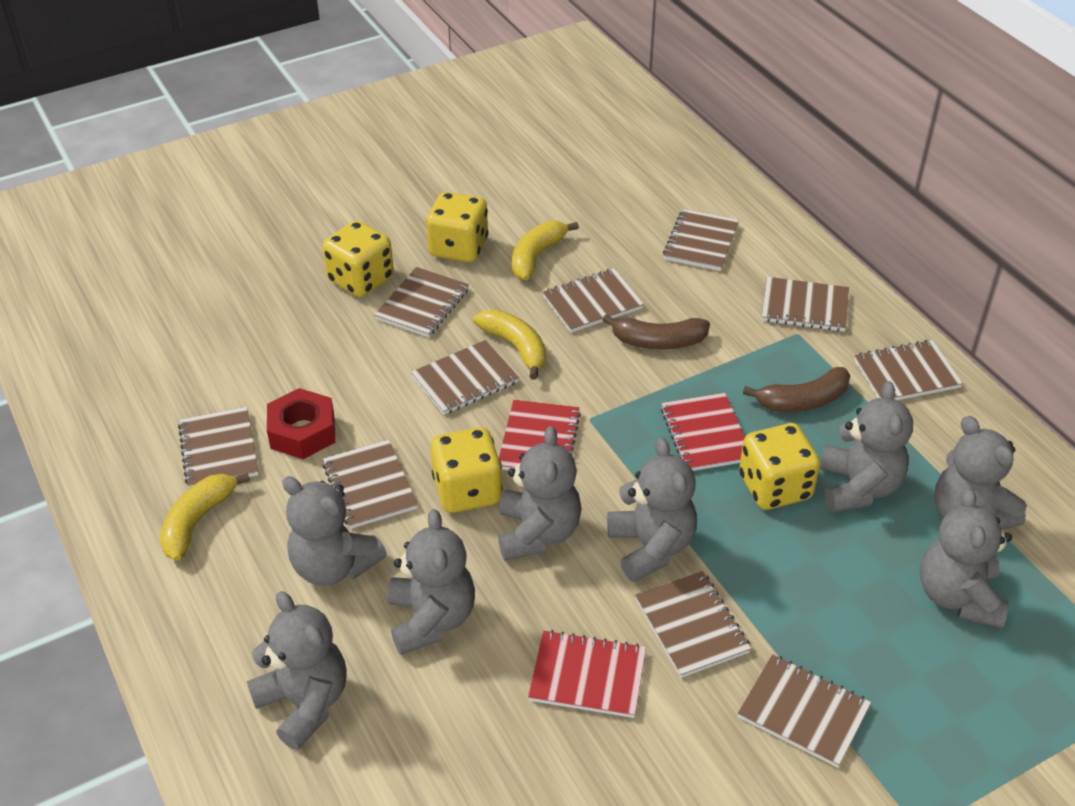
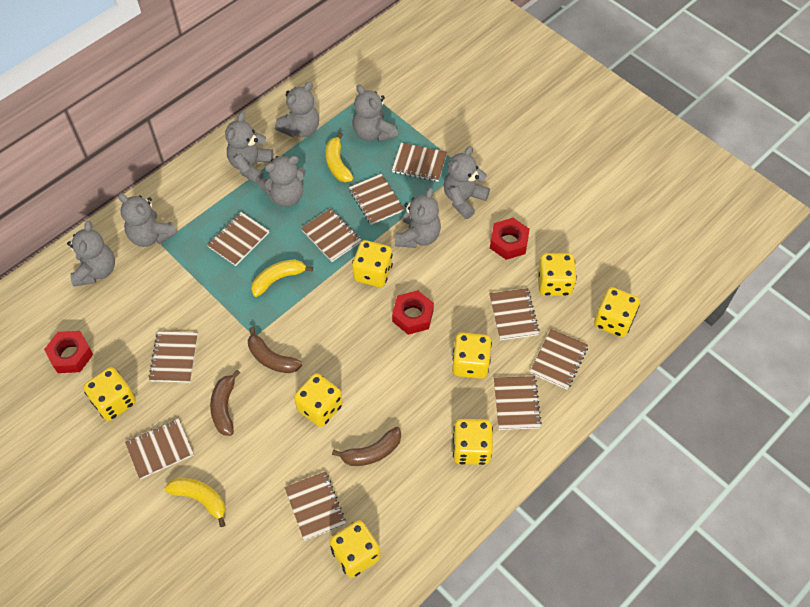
brown banana: [602,314,710,349] [743,367,851,412] = 2 -> [210,370,240,436] [248,327,302,373] [332,427,401,466] = 3
red notebook: [499,400,581,470] [528,630,646,718] [661,393,745,471] = 3 -> none = 0
red nut: [267,388,335,459] = 1 -> [44,331,93,373] [392,290,434,335] [490,218,530,260] = 3
yellow dice: [323,221,394,297] [426,192,489,262] [430,427,503,513] [739,423,820,510] = 4 -> [83,367,136,421] [294,373,343,427] [329,520,380,578] [352,240,393,287] [452,333,492,379] [453,419,493,465] [537,253,577,296] [594,287,640,337] = 8

